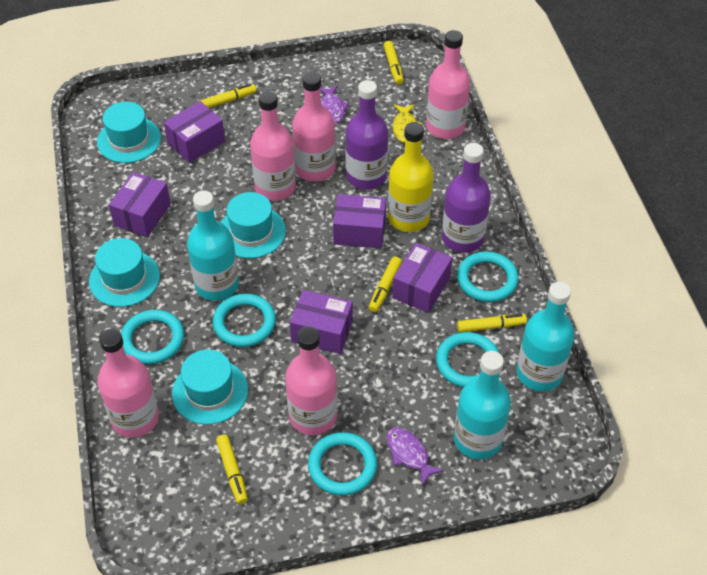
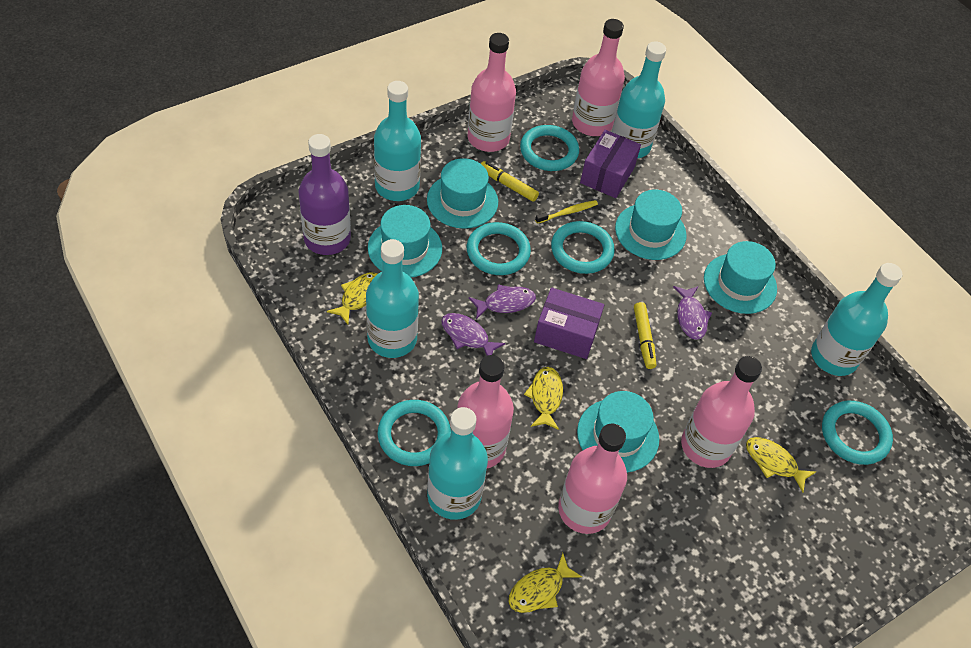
purple bottle: [345,80,388,190] [442,143,491,253] = 2 -> [298,134,351,255] = 1
purple box: [109,172,171,237] [164,101,225,163] [290,290,353,354] [333,194,386,249] [392,243,452,313] = 5 -> [534,288,604,359] [580,130,641,198] = 2
purple fish: [320,85,349,123] [387,427,444,486] = 2 -> [441,313,506,356] [469,284,536,319] [673,286,712,340] = 3
turquoise bottle: [187,191,239,301] [454,351,511,459] [516,282,575,391] = 3 -> [366,239,419,358] [374,81,421,201] [427,407,488,520] [612,41,666,158] [811,263,902,376] = 5
turquoise hat: [89,238,160,307] [97,102,161,163] [172,350,248,425] [221,192,286,258] = 4 -> [368,205,442,278] [427,158,498,229] [577,391,659,472] [615,190,686,260] [704,241,777,314] = 5
yellow bottle: [388,122,434,232] = 1 -> none = 0
yellow fish: [393,104,423,143] = 1 -> [327,272,377,325] [508,553,582,613] [524,367,563,430] [746,437,816,492] = 4
yellow marker: [200,84,256,108] [216,434,248,504] [369,256,402,312] [384,41,404,85] [457,314,527,333] = 5 -> [481,161,539,202] [634,302,656,369] = 2
yellow toothbrush: none = 0 -> [535,200,598,224] = 1

